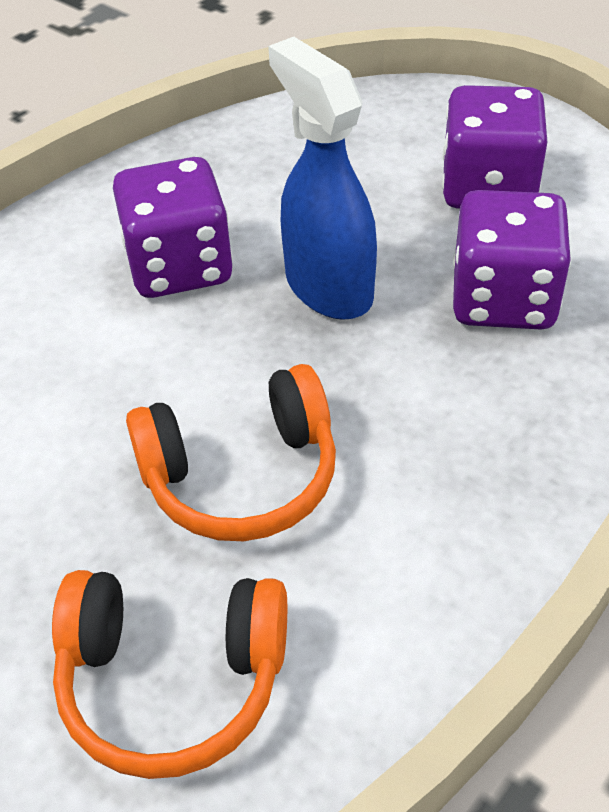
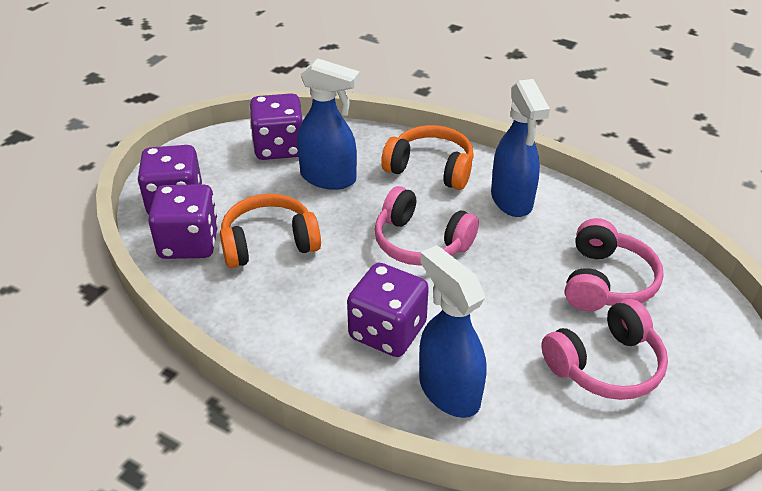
blue spray bottle: [268,37,377,320] = 1 -> [297,58,360,190] [419,245,487,418] [491,79,550,217] = 3
pink headphones: none = 0 -> [375,186,479,266] [541,299,668,400] [565,218,664,311] = 3
purple dice: [113,157,233,298] [442,85,547,209] [453,190,571,330] = 3 -> [137,145,202,215] [148,184,219,259] [249,93,303,160] [347,263,429,357] = 4

